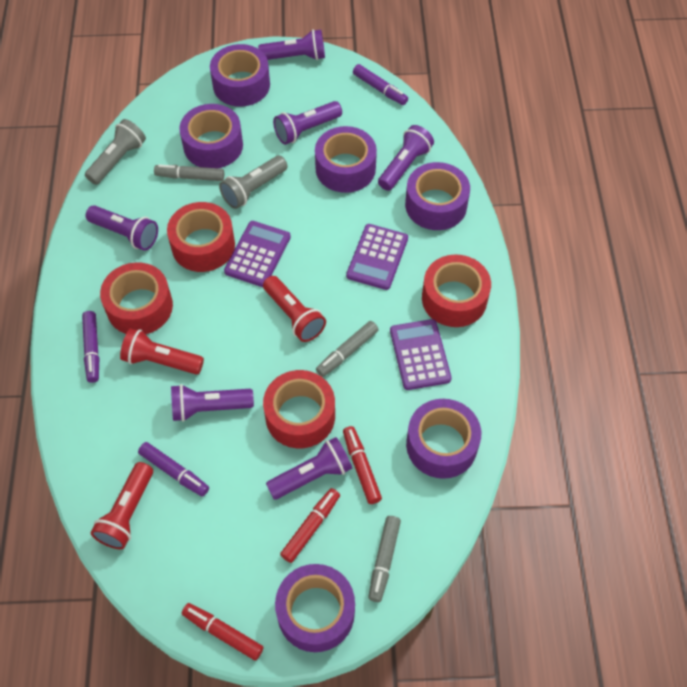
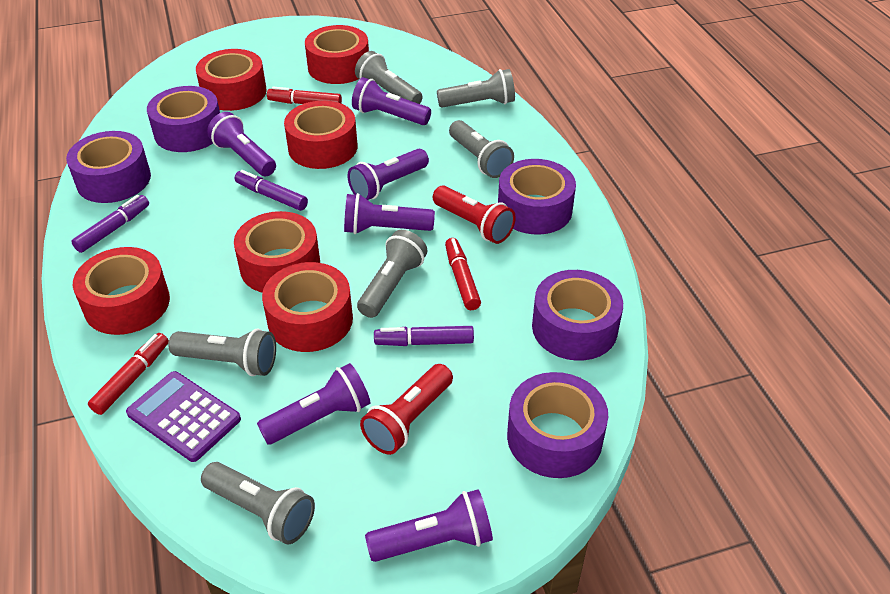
grey flashlight: [85,119,146,185] [219,156,288,209] = 2 -> [168,329,276,376] [201,462,315,544] [355,51,423,104] [357,230,427,318] [437,69,515,108] [449,120,514,178] = 6
grey marker: [154,164,224,181] [316,321,379,377] [368,516,401,602] = 3 -> none = 0
purple calculator: [224,221,291,287] [346,224,408,290] [390,319,452,390] = 3 -> [126,371,241,462] = 1
purple tape: [179,104,243,168] [210,44,270,107] [275,564,355,652] [315,126,377,193] [405,162,470,230] [406,399,481,479] = 6 -> [66,131,151,203] [147,86,220,152] [498,159,576,235] [507,372,608,478] [532,270,623,361] = 5
red flashlight: [91,462,153,550] [120,328,204,374] [263,276,326,342] = 3 -> [360,364,453,455] [433,185,516,244] = 2
red tape: [100,262,173,334] [167,202,235,272] [263,370,335,448] [422,254,491,327] = 4 -> [73,247,170,335] [196,49,267,111] [234,211,320,293] [262,262,353,352] [284,101,358,169] [305,25,369,84] = 6

